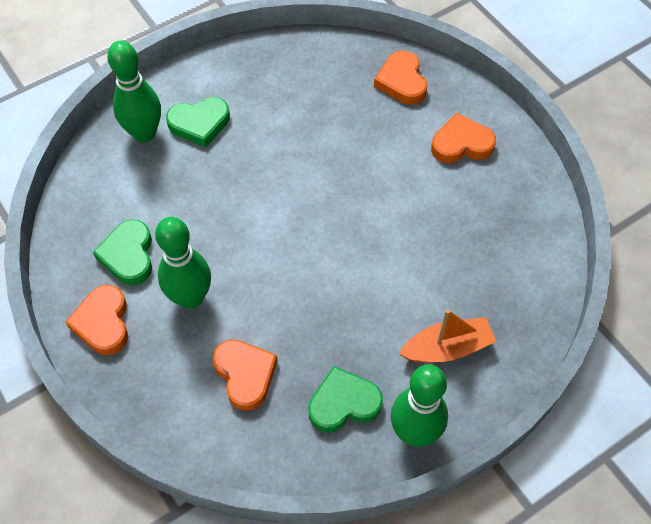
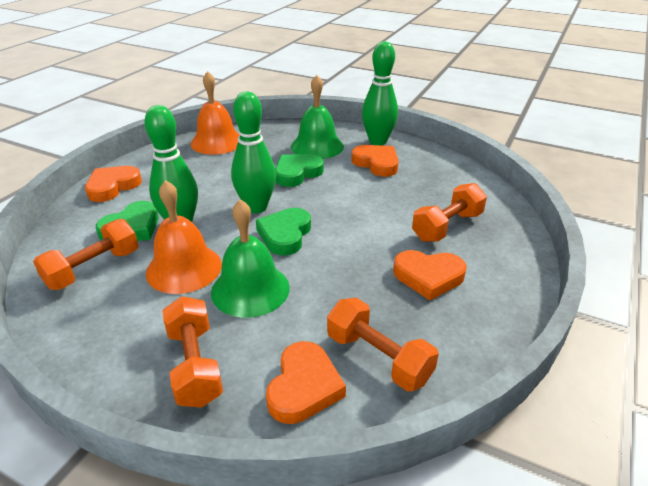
green bell: none = 0 -> [211,199,290,318] [291,75,344,159] = 2
orange bell: none = 0 -> [146,180,222,294] [191,71,240,155] = 2
orange boat: [399,309,496,362] = 1 -> none = 0
orange dumbbell: none = 0 -> [33,219,139,290] [162,296,223,408] [327,298,439,391] [412,183,487,242] = 4

